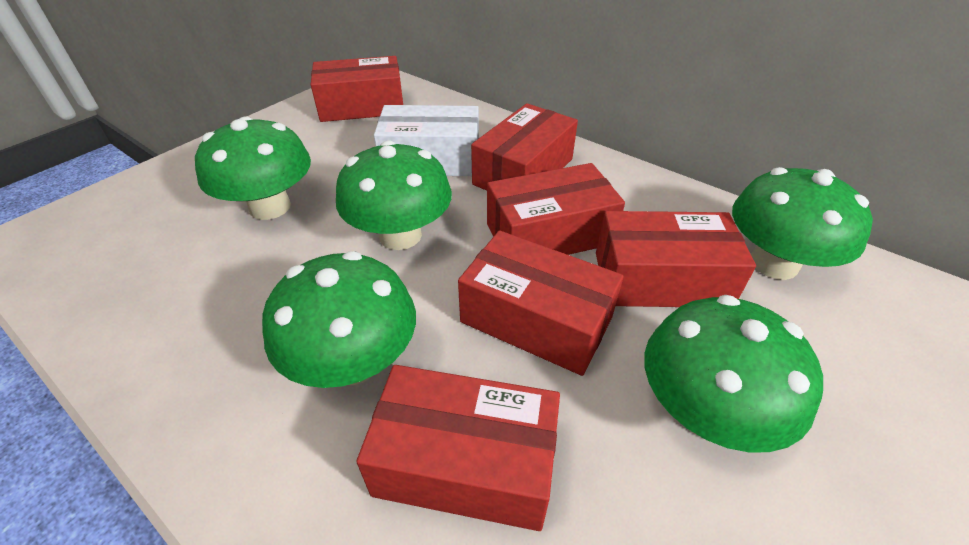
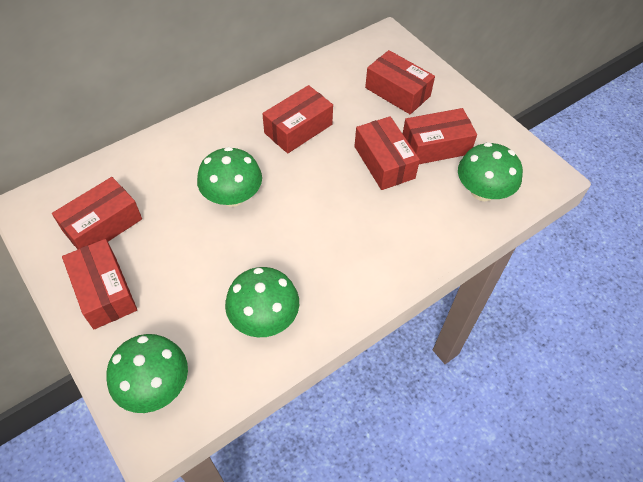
green mushroom: [195,116,311,220] [262,251,416,388] [336,140,452,250] [644,295,823,452] [732,167,873,280] = 5 -> [106,334,188,413] [197,147,262,207] [225,267,299,337] [458,142,523,201] = 4
white box: [374,105,479,176] = 1 -> none = 0

